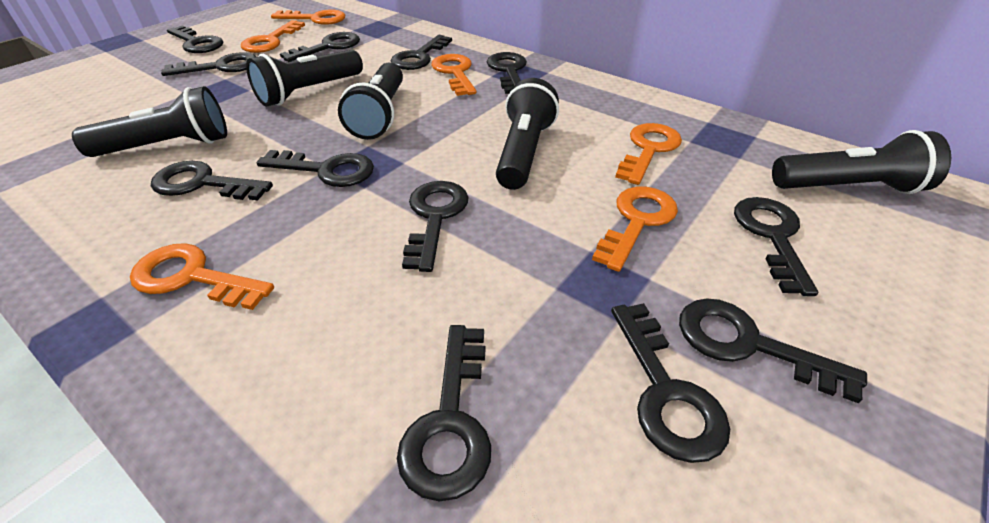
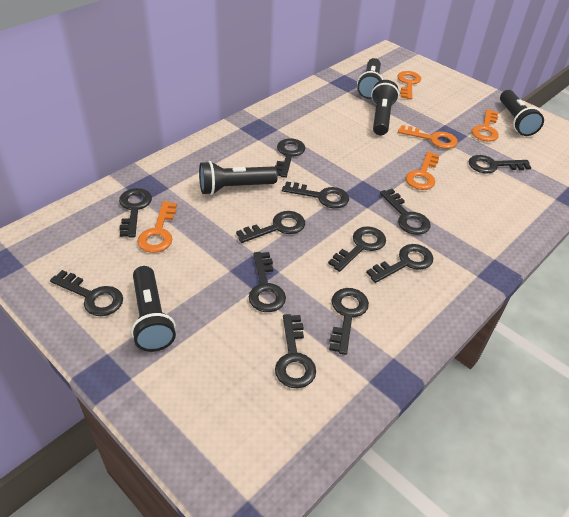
orange key: [130,243,274,310] [241,20,305,53] [271,9,345,25] [431,54,476,96] [592,186,678,272] [615,123,682,185] = 6 -> [137,201,177,253] [398,71,421,99] [398,125,458,149] [405,151,439,190] [471,109,499,142] = 5

